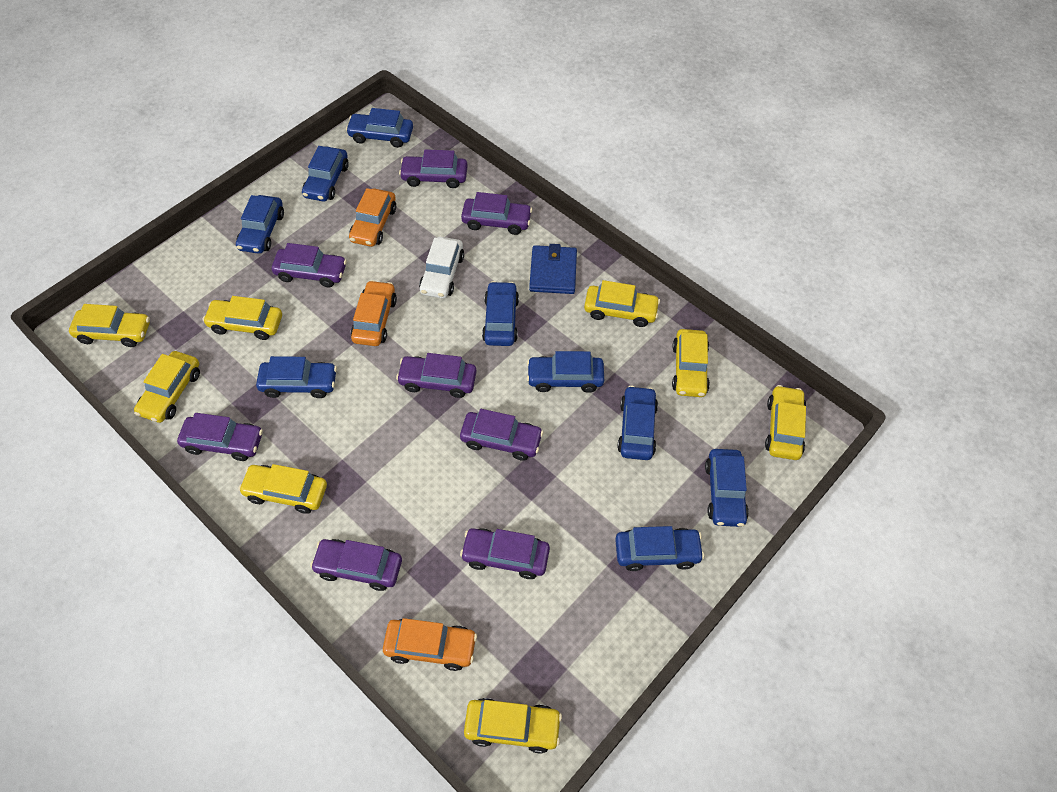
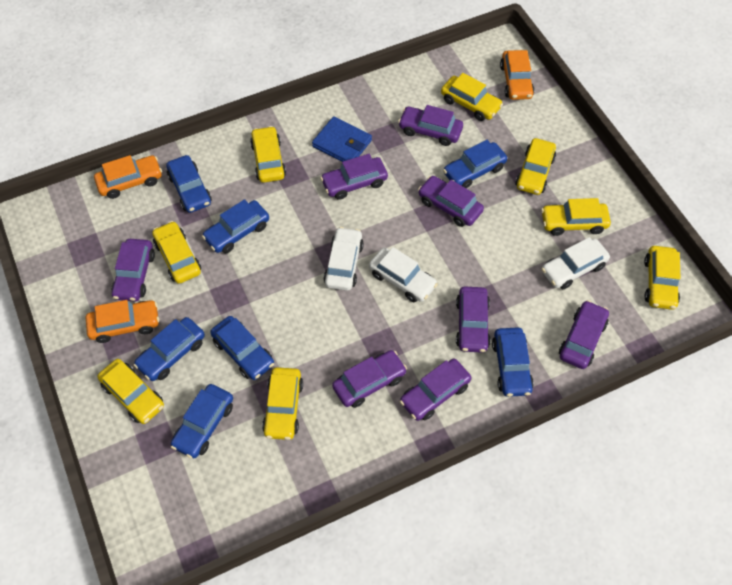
blue car: [236,195,284,254] [256,356,337,398] [302,146,349,202] [346,108,413,148] [482,281,519,346] [527,351,604,393] [615,526,704,571] [617,385,658,460] [705,449,749,527] = 9 -> [134,317,205,381] [166,155,212,213] [171,384,233,458] [202,199,269,253] [210,316,274,380] [443,140,507,188] [492,327,534,397] = 7
white car: [419,237,464,298] = 1 -> [324,227,364,291] [369,247,438,302] [542,237,610,289] = 3

